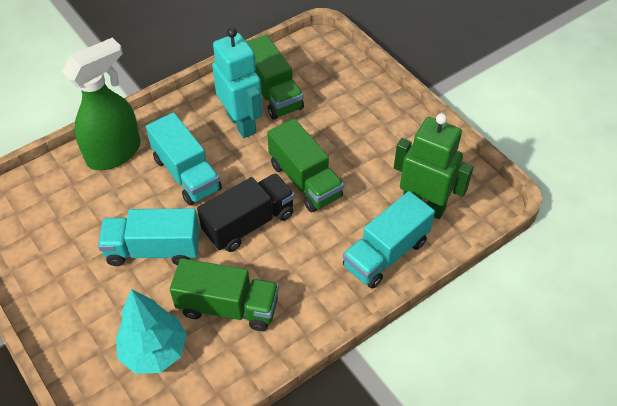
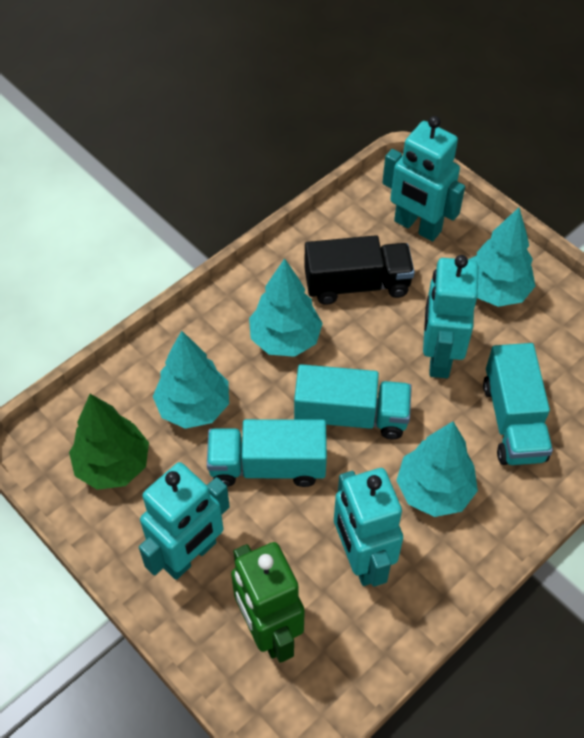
green spray bottle: [62,38,141,170] = 1 -> none = 0
green tree: none = 0 -> [69,394,149,490] = 1
green truck: [170,258,279,331] [247,35,304,120] [267,118,344,212] = 3 -> none = 0
turquoise robot: [212,27,262,138] = 1 -> [139,462,230,580] [334,468,403,587] [382,116,465,241] [423,255,478,378] = 4
turquoise tree: [116,289,187,374] = 1 -> [153,331,229,429] [249,258,323,357] [396,421,478,517] [469,208,536,307] = 4

